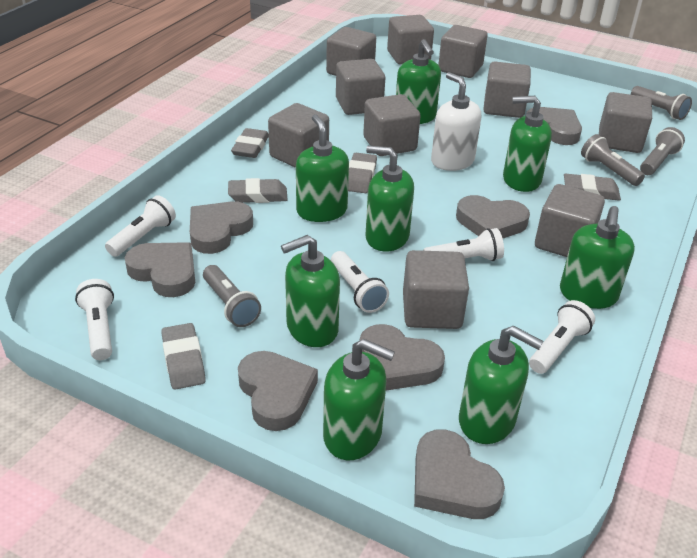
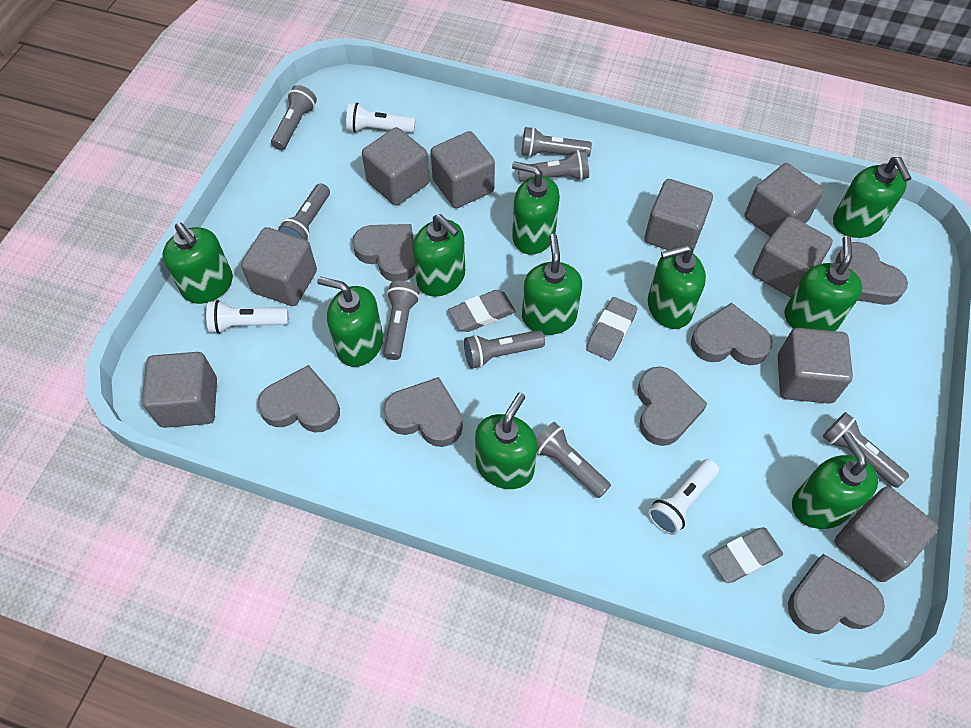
green soap dispenser: [281,235,340,347] [296,114,349,222] [323,339,395,460] [365,146,414,252] [396,39,441,124] [459,326,543,444] [503,96,552,192] [560,206,635,309] = 8 -> [162,222,233,304] [317,277,383,367] [413,214,465,297] [475,392,537,489] [512,161,560,255] [522,234,582,335] [648,244,706,329] [784,236,863,331] [792,432,878,529] [833,157,911,238] = 10
grey cube: [268,103,329,168] [326,27,376,76] [336,59,385,115] [363,94,420,156] [387,15,434,65] [403,250,469,329] [438,25,488,78] [483,62,531,118] [535,184,605,257] [599,92,652,153] = 10 -> [142,352,217,428] [241,227,317,306] [362,127,430,206] [430,131,495,208] [644,179,713,251] [745,163,824,237] [752,216,833,297] [778,328,853,404] [835,486,938,582] = 9
grey eraser: [161,323,206,390] [228,178,287,203] [231,128,269,158] [348,153,377,193] [564,174,621,201] = 5 -> [449,290,516,332] [586,297,637,361] [709,527,783,583] = 3
grey flashlight: [203,265,261,327] [581,134,645,186] [631,86,692,120] [640,127,685,175] = 4 -> [271,85,317,150] [278,184,330,241] [383,281,420,360] [464,330,545,369] [518,150,589,182] [521,127,592,157] [536,422,611,498] [822,412,909,488] = 8
white flashlight: [75,279,114,360] [105,195,176,257] [331,251,389,313] [423,228,504,261] [529,300,595,374] = 5 -> [206,300,289,334] [346,102,416,133] [648,459,719,535] = 3
white soap dispenser: [431,72,481,171] = 1 -> none = 0

